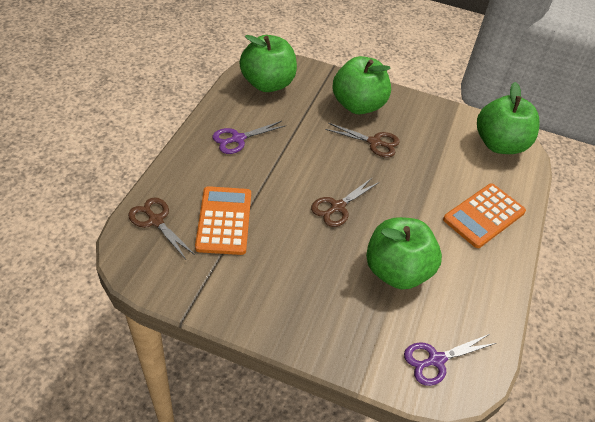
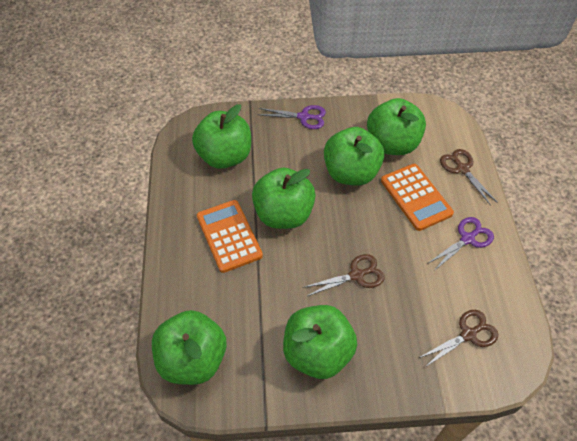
green apple: [239,35,297,92] [332,56,391,114] [366,217,442,289] [477,82,540,154] = 4 -> [152,310,227,385] [192,104,251,169] [252,168,316,229] [283,305,357,379] [324,127,384,186] [367,98,426,155] = 6

